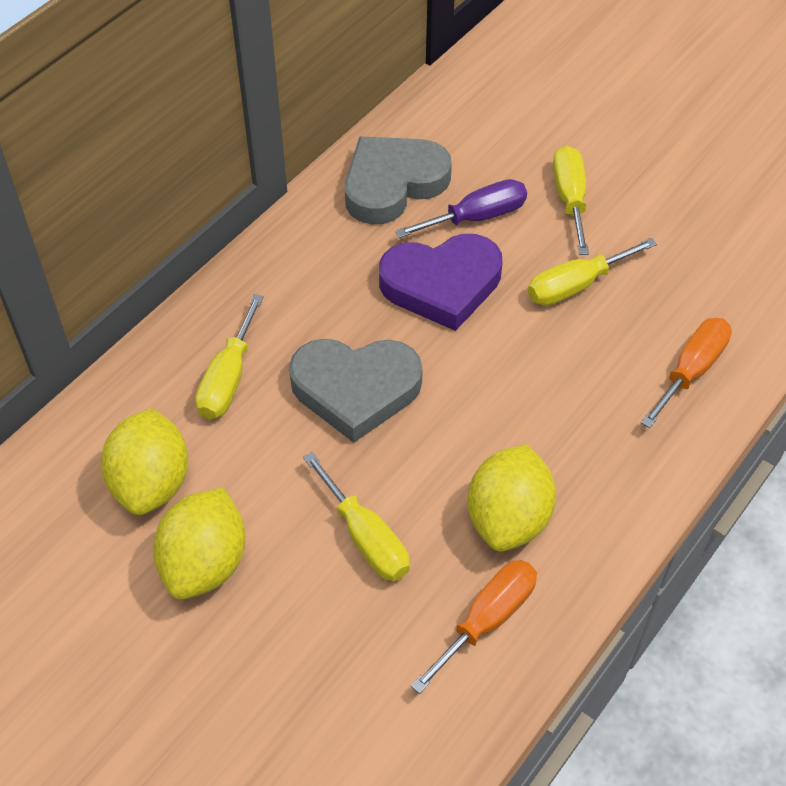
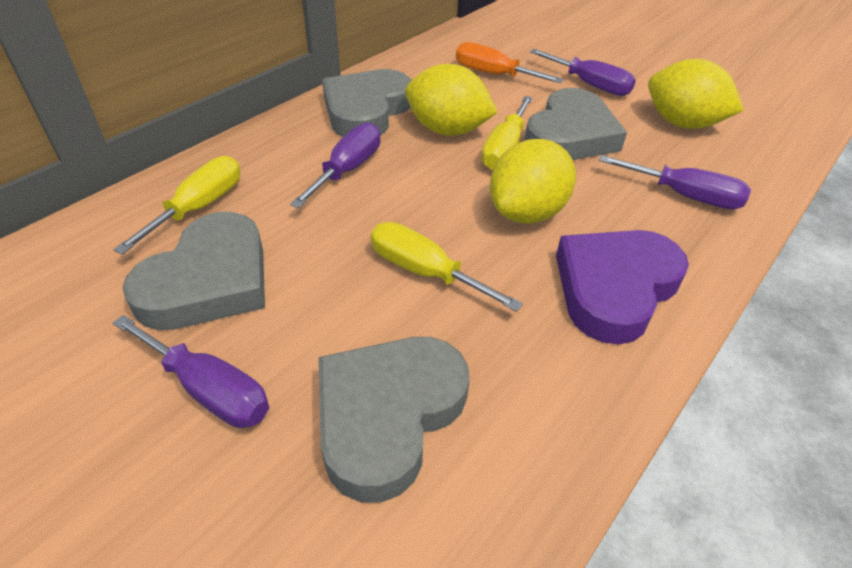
grey heart: [289,339,423,443] [345,136,452,224] = 2 -> [122,212,265,330] [318,337,470,503] [322,69,412,137] [524,88,627,160] = 4
orange screwdriver: [411,560,537,694] [641,318,732,428] = 2 -> [456,42,564,83] = 1
purple screwdriver: [395,179,527,238] = 1 -> [113,315,269,428] [290,122,381,208] [530,49,636,96] [599,155,751,209] = 4
yellow screwdriver: [195,294,264,419] [303,452,410,581] [528,238,657,306] [553,145,589,255] = 4 -> [113,156,240,255] [371,222,523,312] [482,96,533,170] = 3

